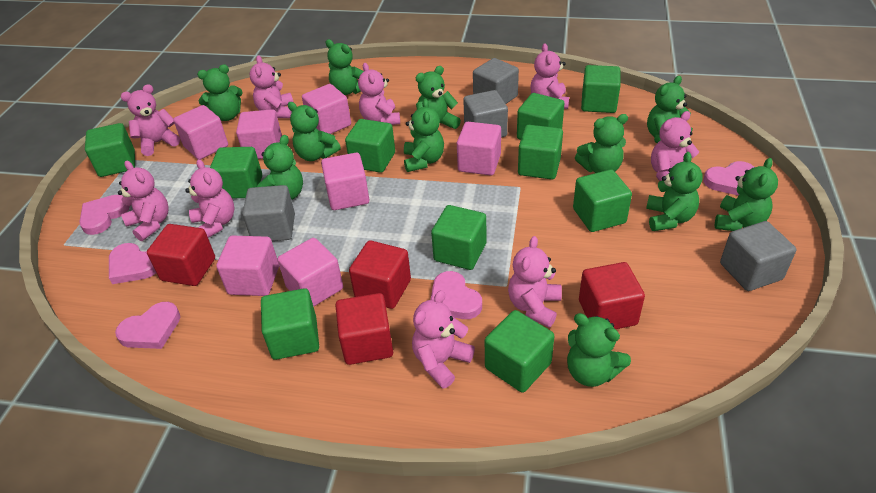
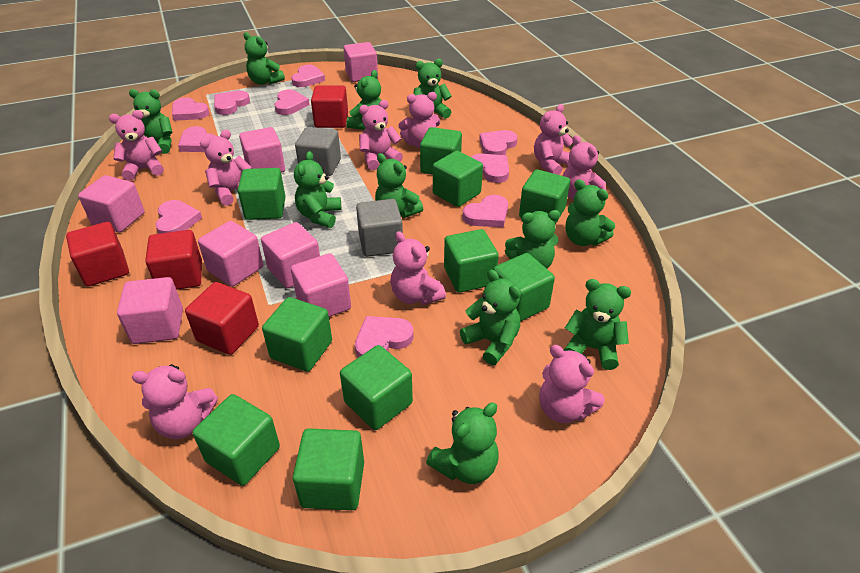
grey cube: [242,185,295,241] [463,90,508,138] [473,58,519,104] [720,221,796,291] = 4 -> [295,127,341,176] [356,199,403,257] = 2
pink heart: [79,195,130,235] [109,243,156,284] [115,302,180,349] [430,271,482,319] [703,161,754,196] = 5 -> [155,200,202,234] [172,97,209,121] [178,126,216,152] [214,90,250,115] [274,89,310,115] [291,65,325,87] [355,316,414,357] [463,195,508,227] [471,154,509,183] [479,130,518,155] = 10

